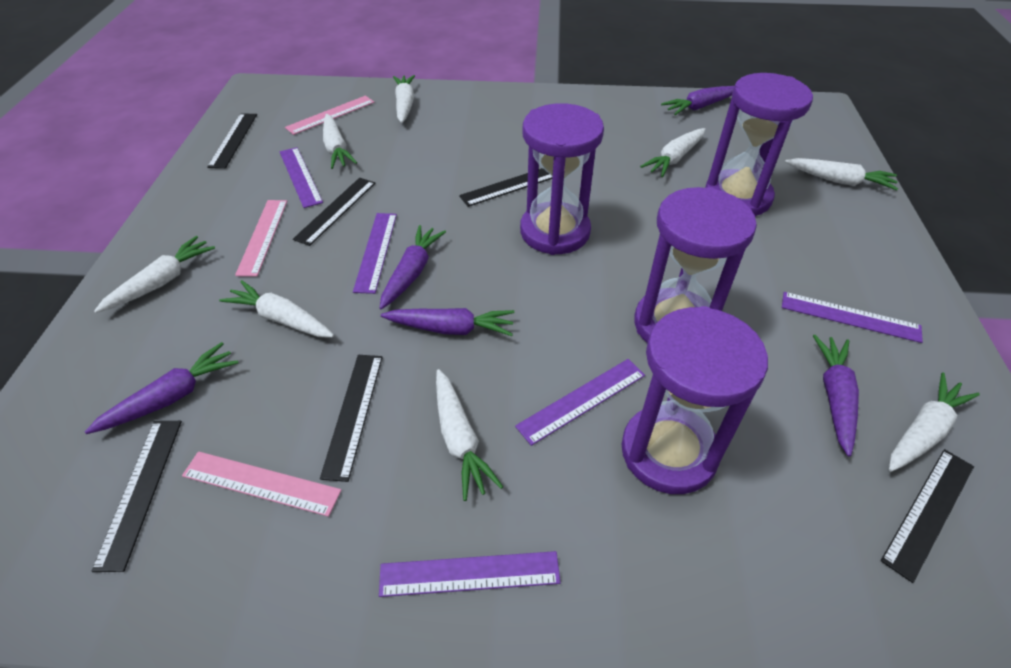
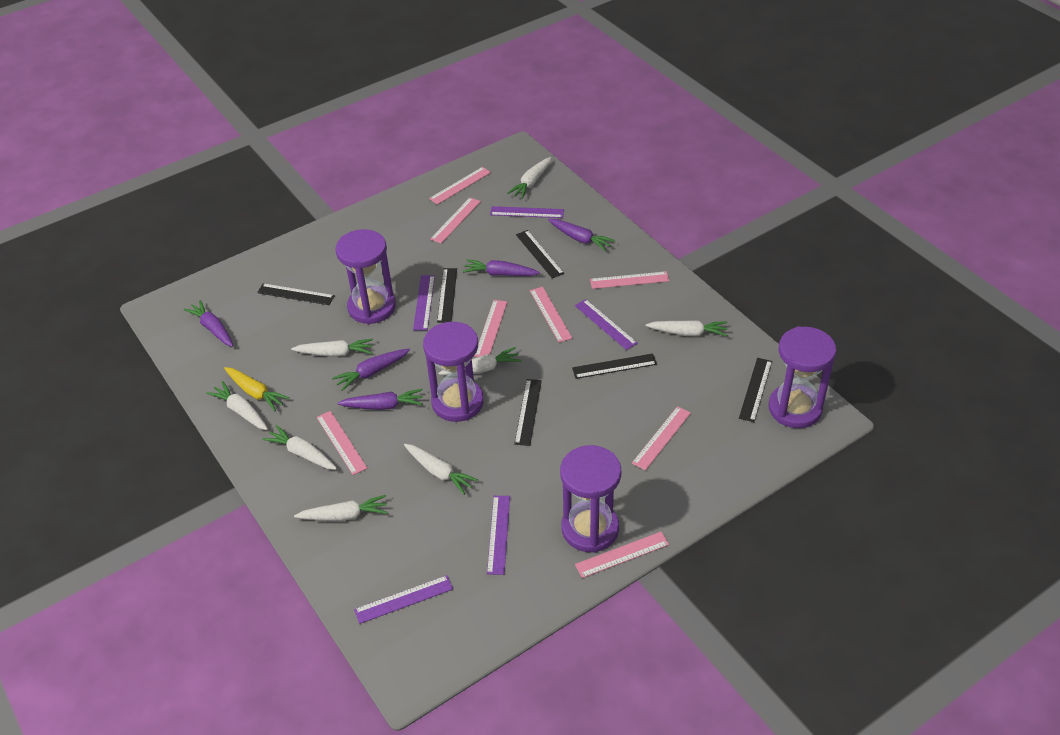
pink ruler: [182,451,342,517] [235,200,287,277] [285,96,374,135] = 3 -> [316,411,367,475] [429,167,491,205] [430,197,481,243] [474,300,507,357] [530,287,572,343] [575,532,669,578] [590,271,669,289] [632,406,691,471] = 8
yellow carrot: none = 0 -> [224,367,290,411] = 1

